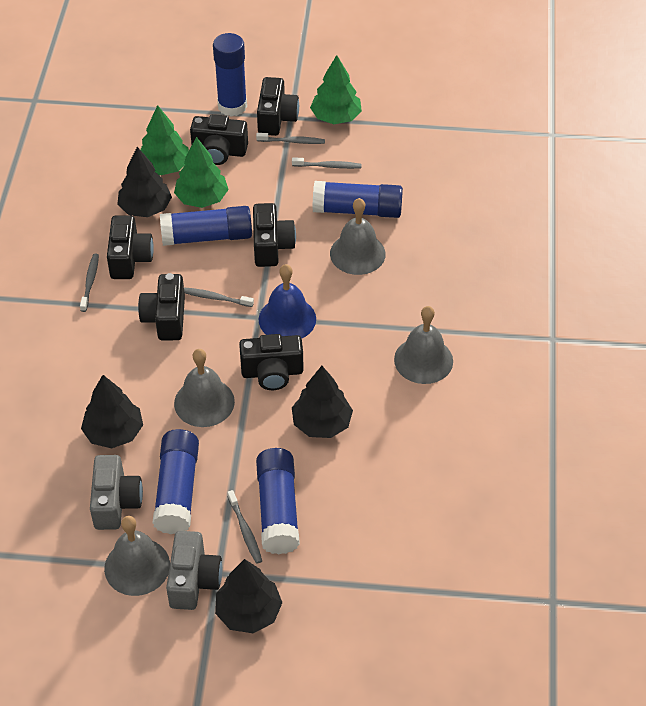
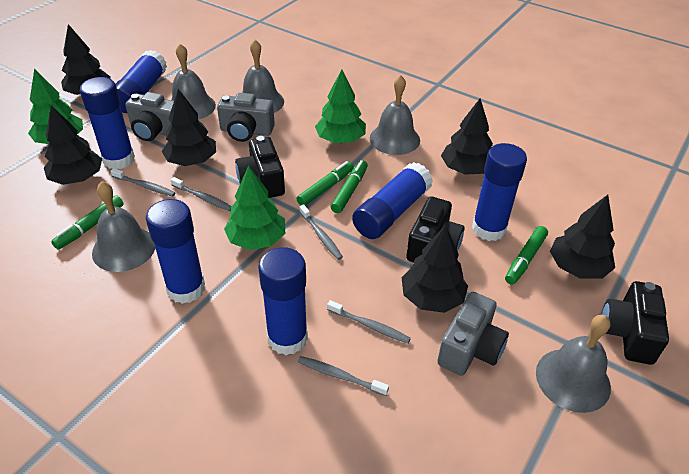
black camera: [107,215,154,279] [138,273,185,340] [190,114,248,165] [239,334,304,390] [253,203,296,267] [257,77,299,136] = 6 -> [235,136,285,198] [406,197,464,263] [601,281,669,365] = 3
black tree: [81,375,143,448] [117,147,172,217] [215,559,283,633] [292,366,353,438] = 4 -> [44,105,102,185] [61,24,111,95] [162,89,216,166] [402,225,468,313] [441,99,493,175] [550,195,615,279] = 6
blue bell: [259,264,316,339] = 1 -> none = 0
blue glue stick: [152,429,199,534] [160,206,252,246] [213,33,247,117] [256,448,300,554] [313,181,403,218] = 5 -> [80,77,135,169] [116,50,167,113] [146,199,205,304] [258,247,308,355] [352,162,433,239] [472,143,527,241] = 6
green marker: none = 0 -> [51,195,123,249] [297,161,354,206] [331,160,368,213] [505,226,548,284] = 4
grey bell: [104,516,170,596] [174,349,235,427] [330,198,386,275] [394,306,453,384] = 4 -> [92,181,155,272] [171,44,216,120] [242,40,284,113] [370,75,420,155] [536,315,611,413] = 5
grey camera: [90,455,143,530] [166,531,222,610] = 2 -> [125,92,174,141] [217,93,275,142] [437,292,509,376] = 3

